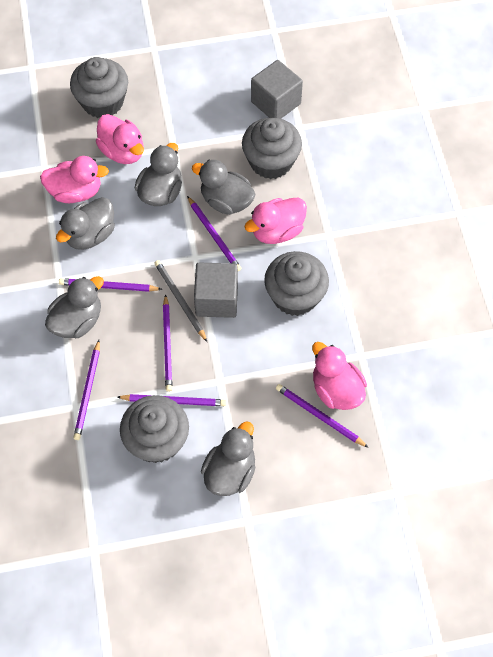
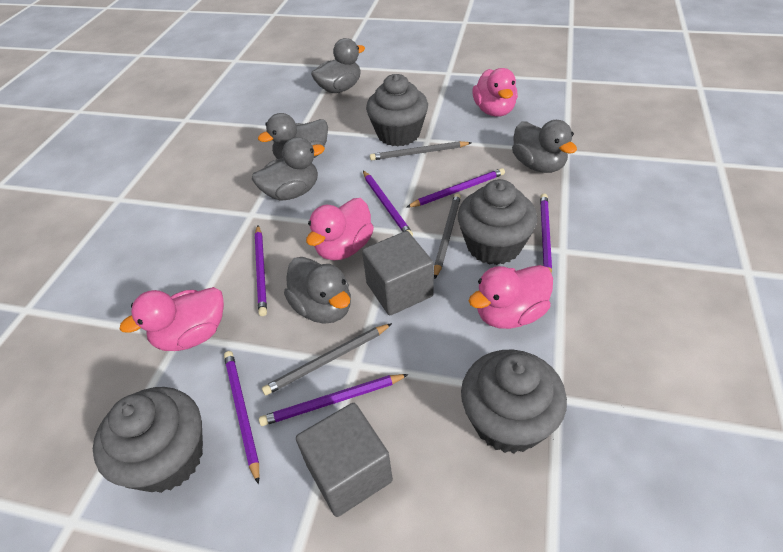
grey pencil: [154,260,207,342] = 1 -> [262,323,392,396] [370,141,472,160] [434,193,461,279] = 3

